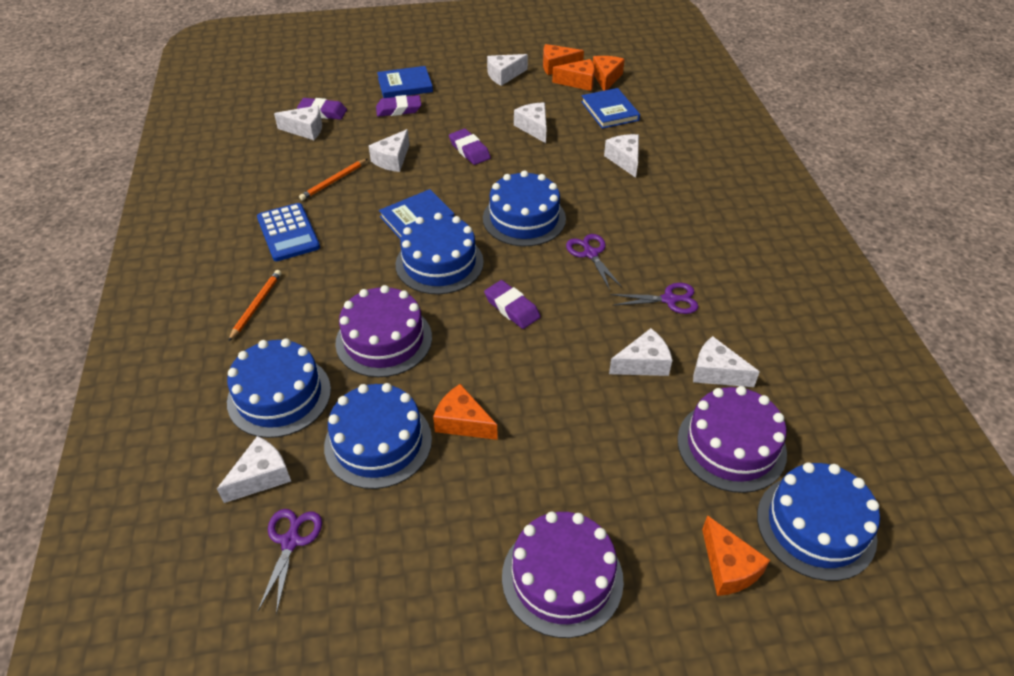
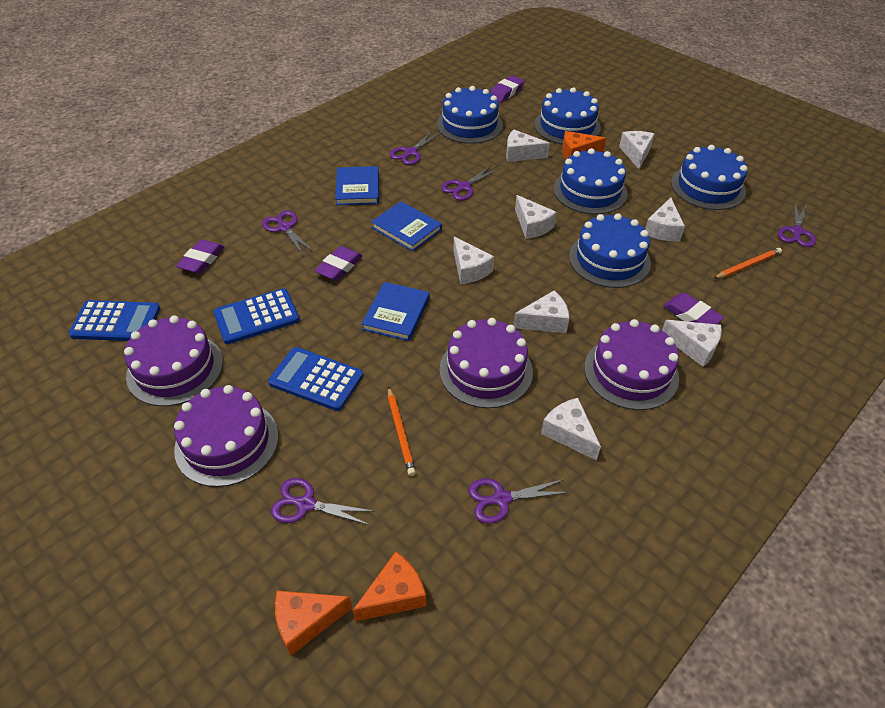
blue calculator: [257,203,320,261] = 1 -> [69,300,160,341] [213,288,300,344] [268,347,363,411] = 3
orange cheese: [433,384,498,440] [543,44,584,75] [552,59,595,91] [593,56,625,91] [702,515,770,596] = 5 -> [275,591,352,656] [353,552,426,621] [562,131,606,159] = 3
purple cake: [335,285,432,377] [502,512,624,638] [677,386,787,493] = 3 -> [124,315,223,406] [174,385,278,487] [439,318,533,408] [584,319,679,410] = 4
purple scissors: [258,509,322,614] [566,234,622,290] [611,283,699,314] = 3 -> [262,211,314,255] [271,478,373,525] [390,130,441,165] [441,165,499,200] [468,479,570,524] [778,203,816,247] = 6

